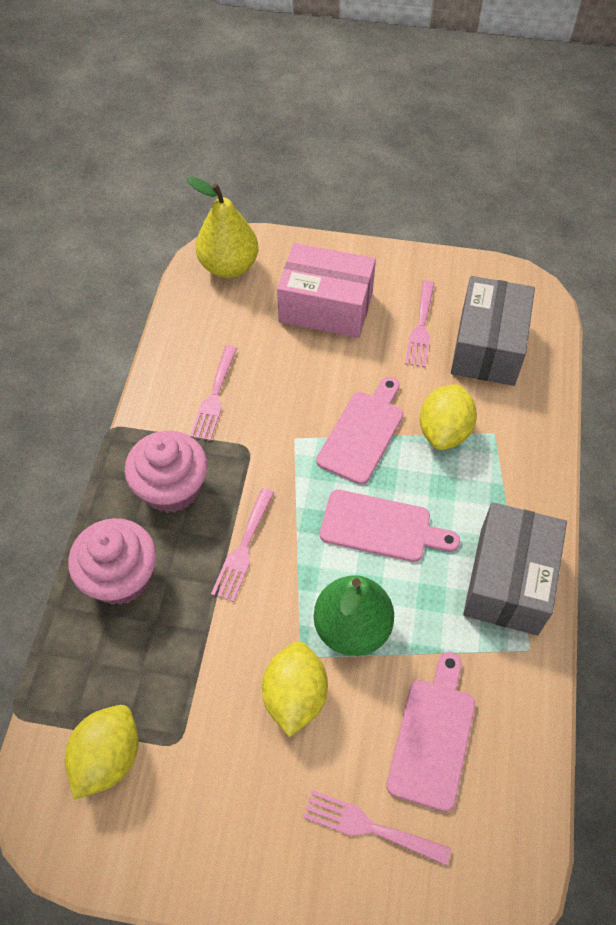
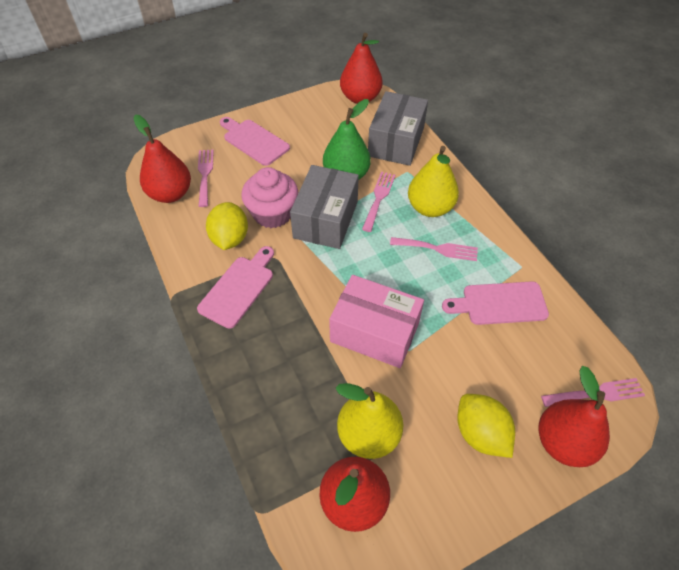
pink cupcake: [68,518,157,605] [125,431,208,513] = 2 -> [241,167,298,228] = 1
red pear: none = 0 -> [134,114,191,203] [320,457,390,532] [340,33,383,104] [539,366,610,467] = 4
yellow lemon: [65,705,138,800] [262,642,328,737] [420,384,477,450] = 3 -> [206,202,248,250] [457,394,515,458] = 2
yellow pear: [187,177,258,278] = 1 -> [336,383,403,459] [408,146,459,217] = 2

